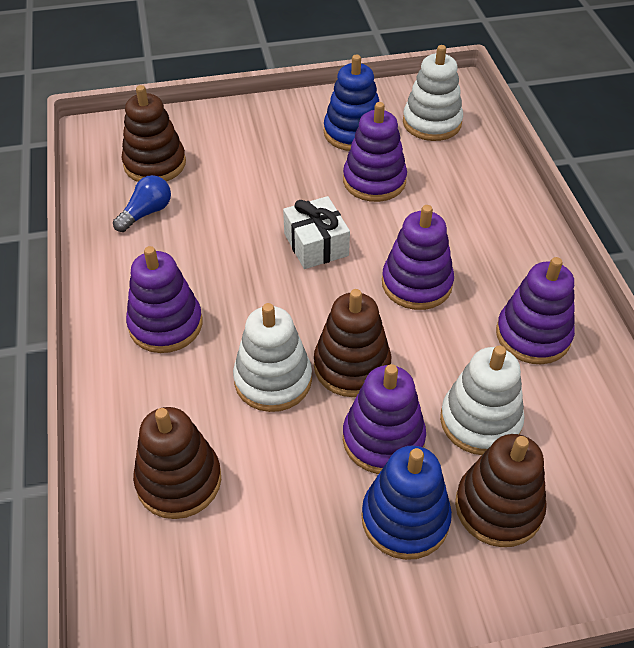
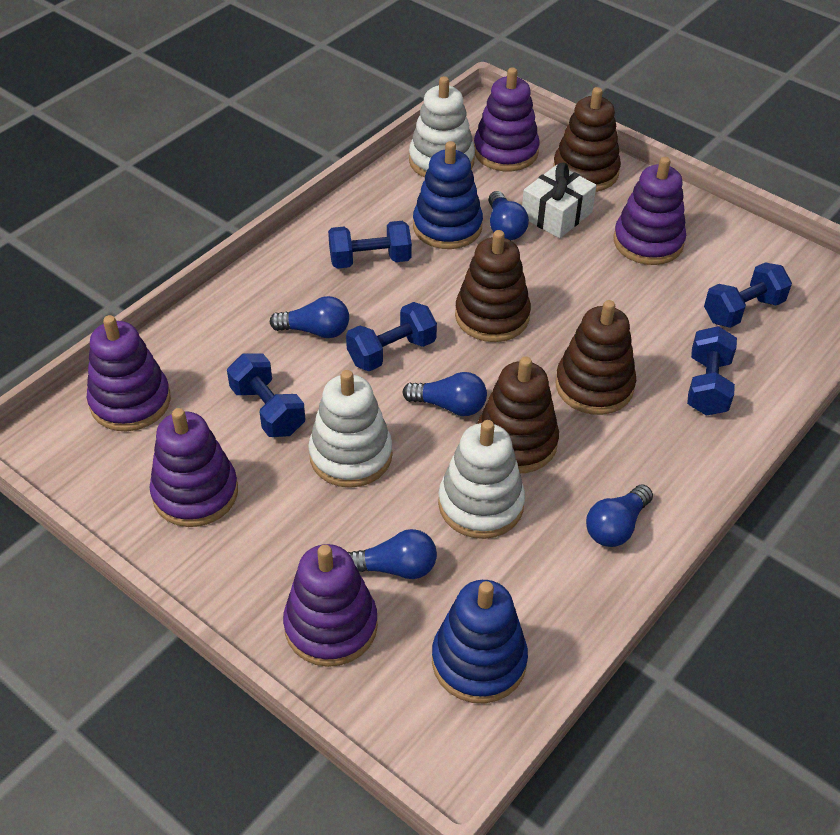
blue dumbbell: none = 0 -> [227,354,305,437] [328,221,412,269] [346,302,437,371] [687,326,737,416] [704,262,792,328] = 5
blue light bulb: [113,175,171,232] = 1 -> [270,296,349,338] [348,529,437,579] [402,372,487,416] [488,191,529,240] [586,485,653,547] = 5

